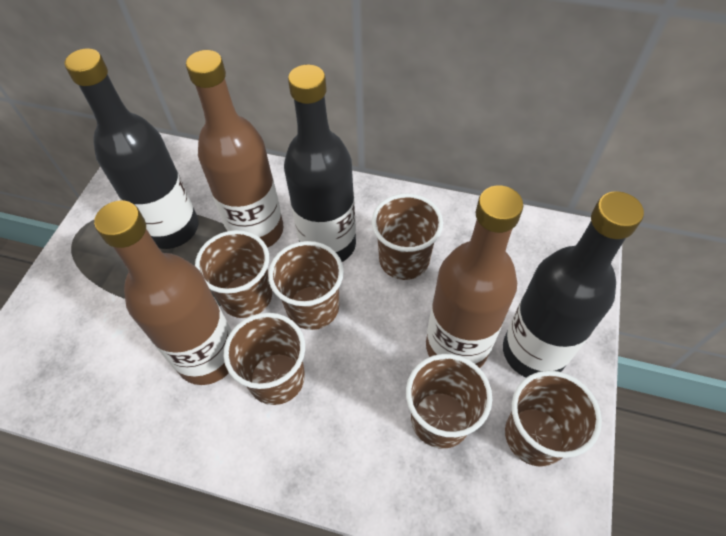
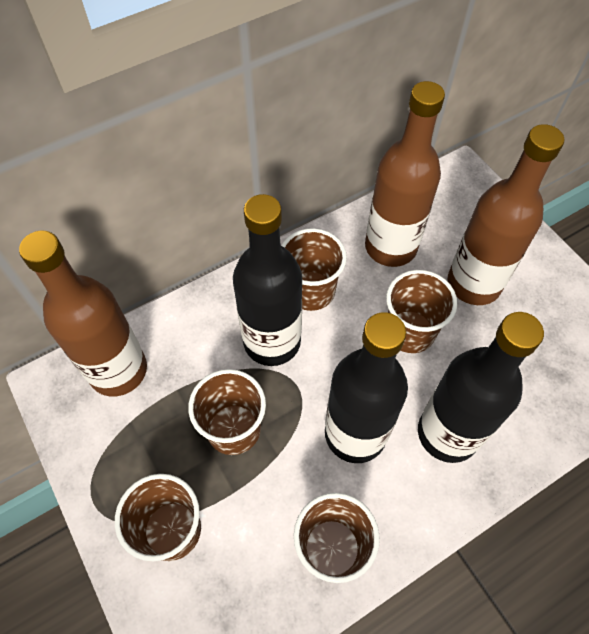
brown cup: [195,230,272,318] [224,313,305,405] [268,241,344,330] [372,193,443,280] [406,354,493,449] [505,371,602,467] = 6 -> [115,474,201,561] [188,369,266,455] [282,228,347,311] [294,493,380,583] [386,270,457,353] = 5

